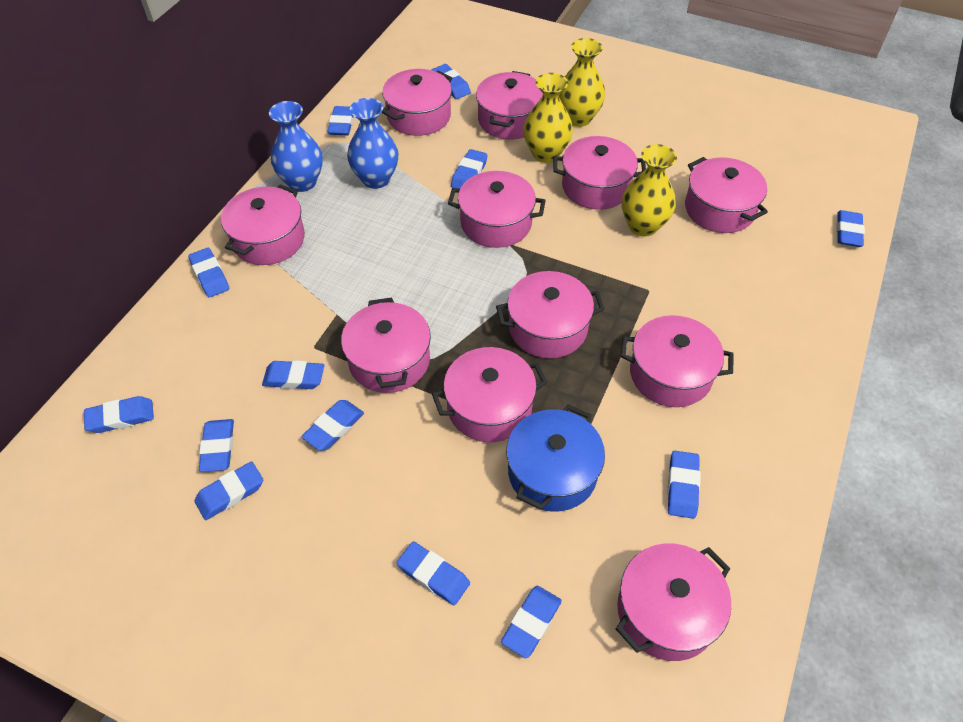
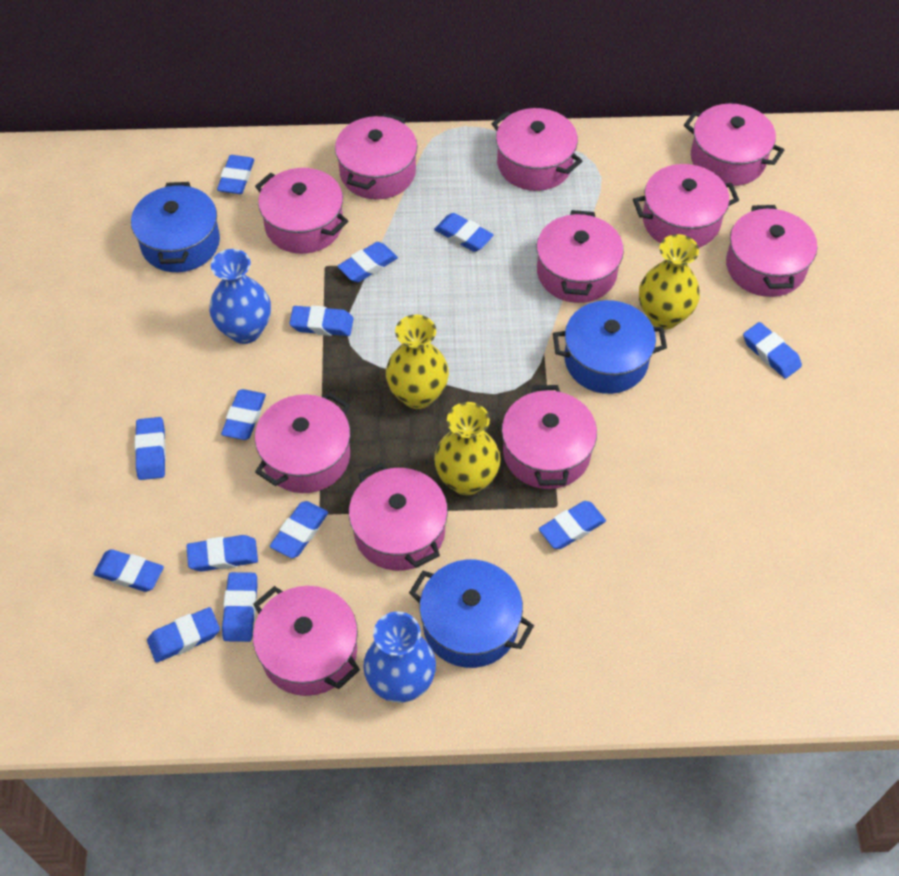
blue pot: [506,405,605,511] = 1 -> [131,182,220,272] [409,560,534,668] [553,300,667,394] = 3

